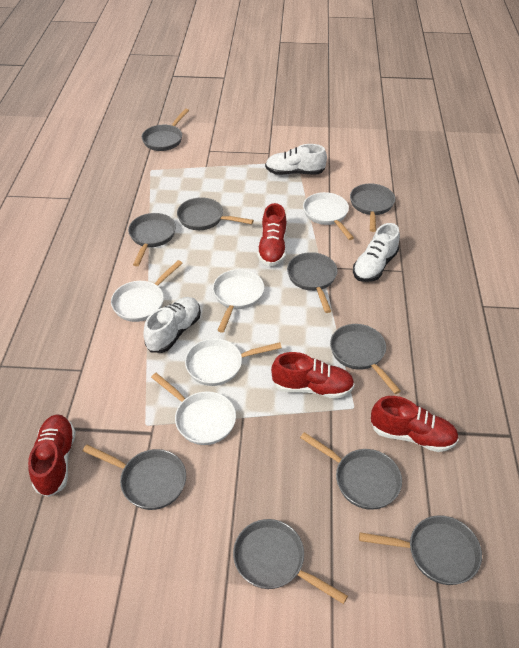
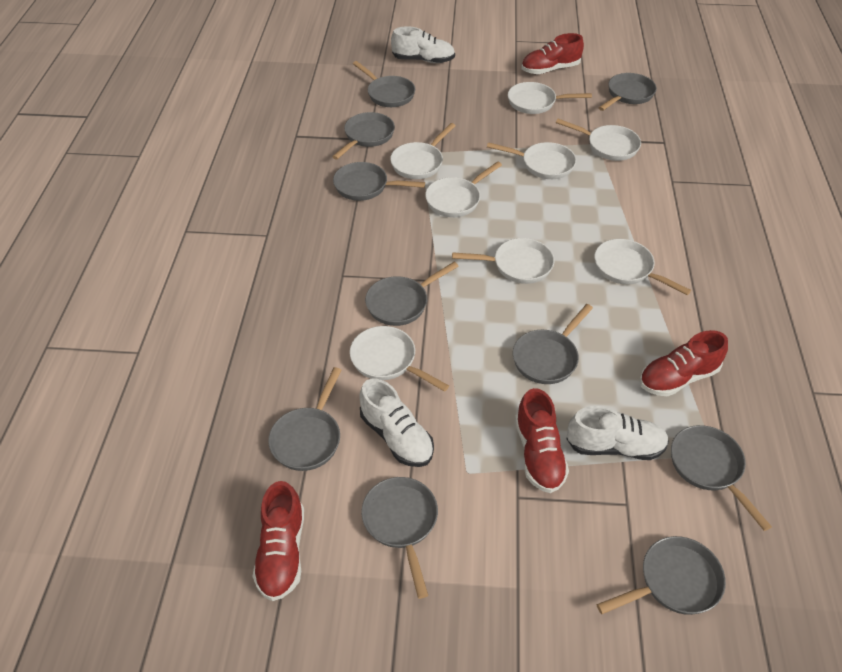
white pan: [111,260,183,322] [151,373,236,445] [185,338,282,386] [213,269,264,333] [303,192,354,240] = 5 -> [350,326,449,392] [390,123,456,179] [425,161,502,217] [452,238,554,284] [487,142,576,179] [508,82,592,114] [556,119,641,161] [594,239,691,295] = 8

